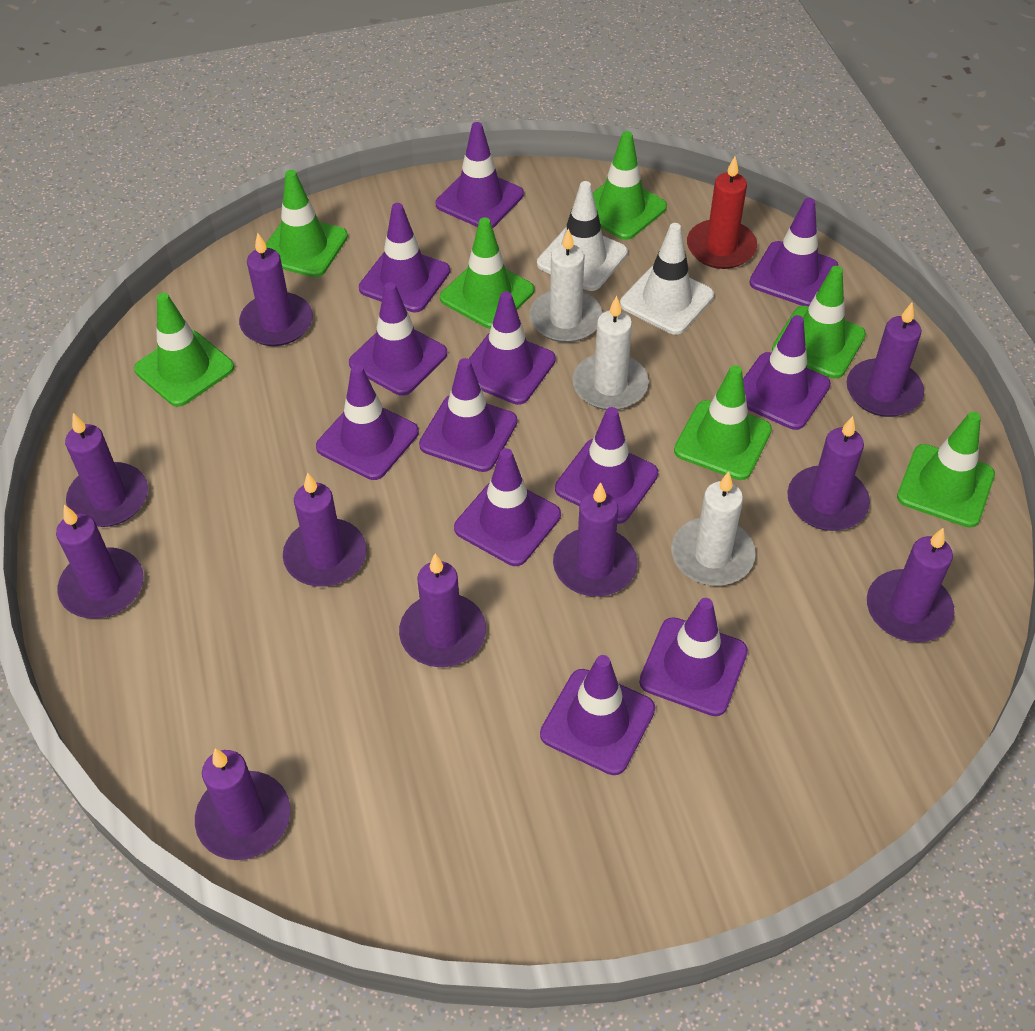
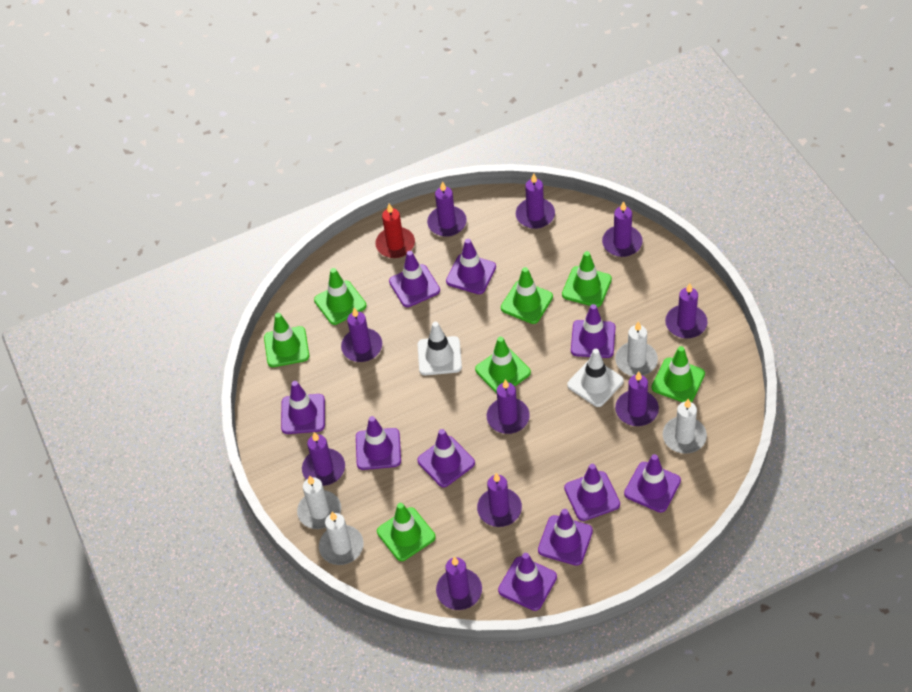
purple traffic cone: [316,365,419,480] [349,282,447,396] [359,203,450,313] [419,358,517,472] [436,122,524,228] [454,448,561,566] [469,292,556,405] [540,655,655,775] [555,407,658,524] [639,598,748,716] [743,315,831,430] [749,198,838,306] = 12 -> [281,381,325,434] [356,416,401,470] [389,251,440,307] [417,429,475,487] [446,239,496,294] [498,553,557,611] [538,509,593,566] [564,464,620,521] [571,304,616,358] [624,454,681,513] = 10
white candle: [529,228,602,343] [572,296,649,410] [671,471,756,586] = 3 -> [297,475,341,529] [319,512,364,565] [615,321,658,376] [663,399,707,454] = 4

